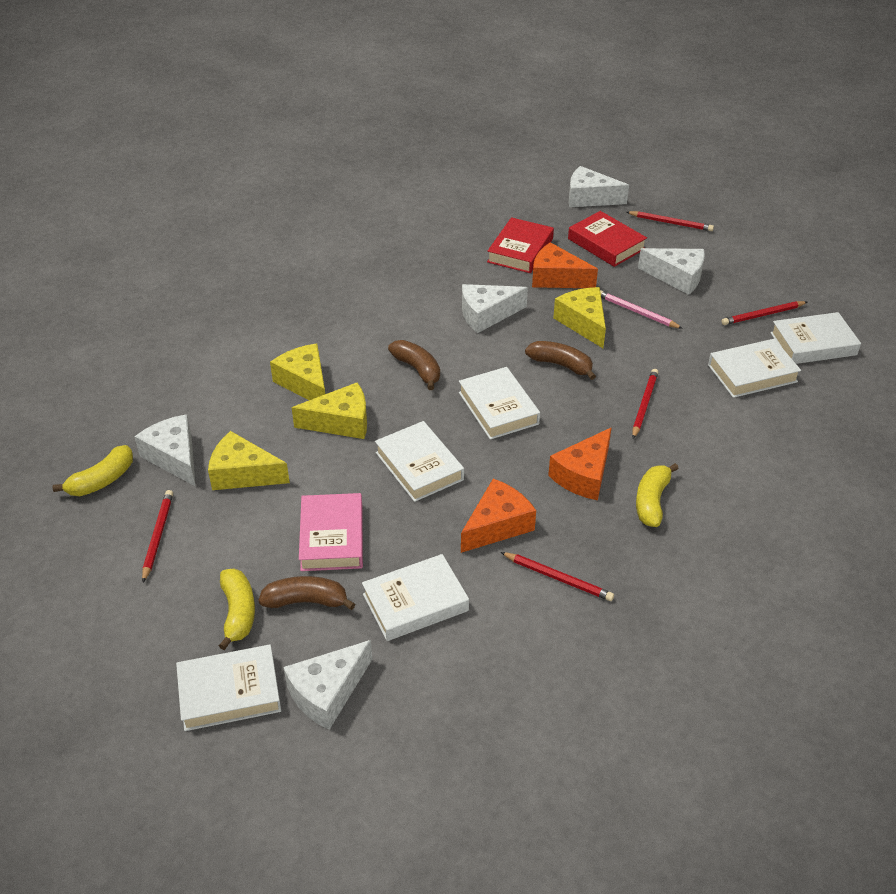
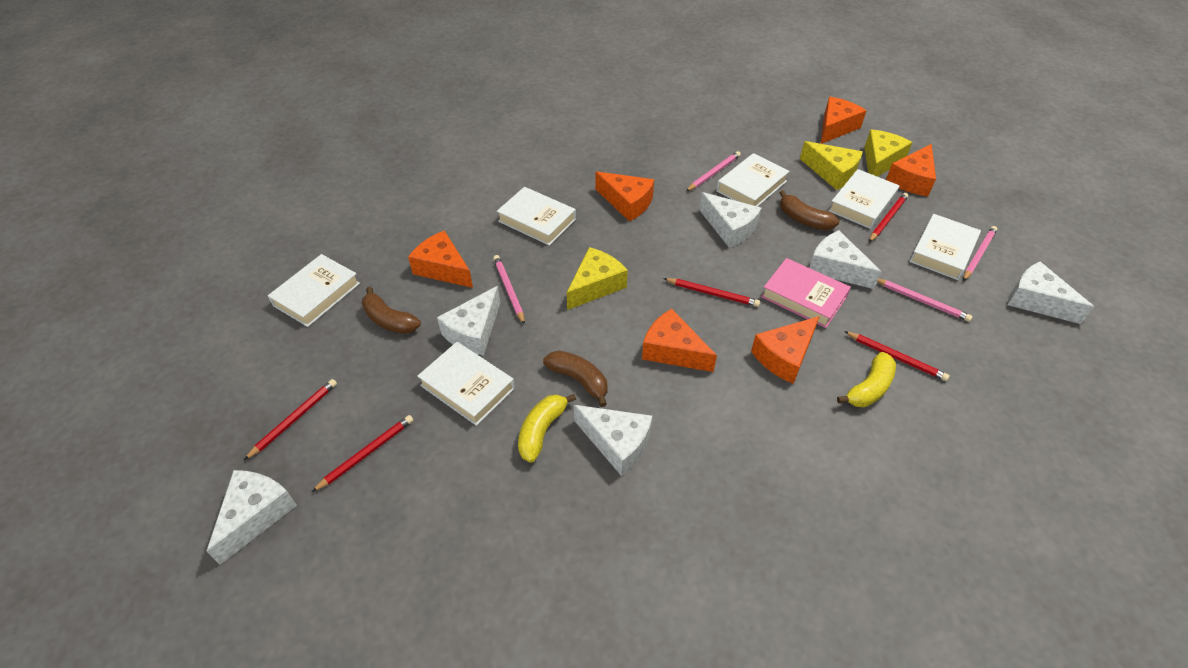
orange cheese: [461,479,536,553] [532,242,598,288] [548,427,612,500] = 3 -> [408,230,473,288] [595,171,654,222] [642,309,717,372] [751,316,820,384] [821,97,867,144] [886,144,936,197] = 6
pink pencil: [600,290,683,329] = 1 -> [493,255,525,325] [686,151,741,191] [877,279,973,322] [963,226,997,281] = 4
red book: [487,217,554,273] [568,211,647,267] = 2 -> none = 0
white cheese: [134,414,196,487] [283,640,372,730] [462,284,528,333] [569,166,629,207] [638,248,705,295] = 5 -> [206,470,297,565] [437,286,500,356] [574,405,652,476] [699,192,761,248] [809,230,881,289] [1007,262,1094,324] = 6
yellow banana: [53,445,133,496] [218,569,255,650] [636,463,679,527] = 3 -> [518,394,576,463] [837,352,896,407] = 2
yellow cheese: [208,431,290,490] [270,344,325,400] [292,383,367,439] [553,287,606,348] = 4 -> [567,247,628,310] [800,141,862,190] [864,129,912,177] = 3

